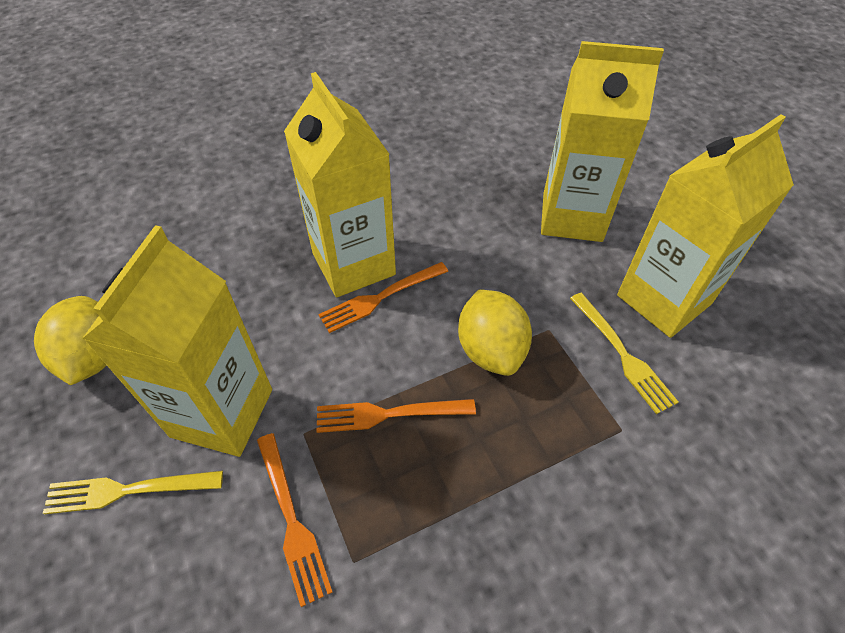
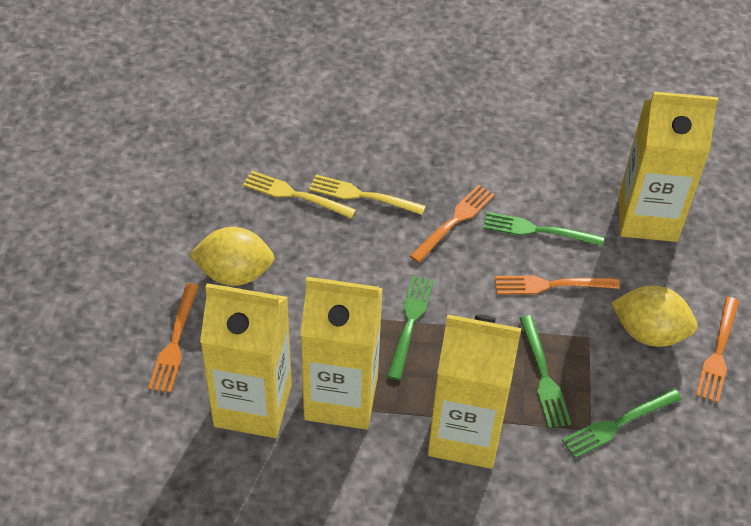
green fork: none = 0 -> [387,275,434,380] [483,212,604,247] [520,315,571,428] [562,388,682,458] = 4
orange fork: [257,433,333,607] [317,399,476,433] [318,262,448,333] = 3 -> [148,283,199,393] [410,185,495,263] [495,275,620,295] [695,297,739,403] = 4

